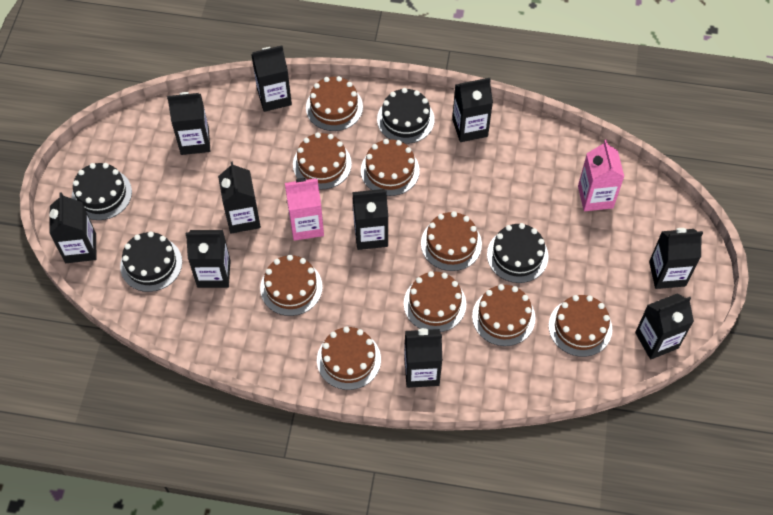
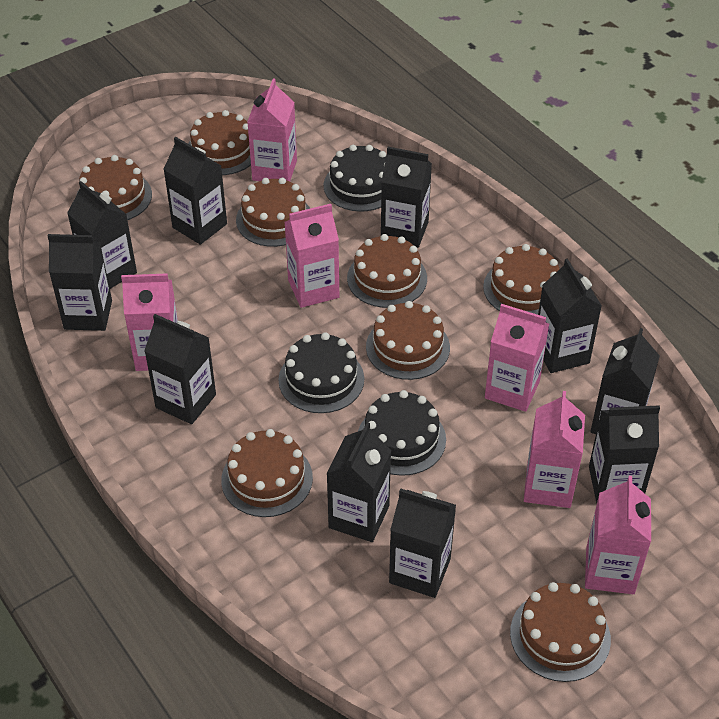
black cake: [72,163,132,220] [120,231,182,292] [377,88,435,144] [487,223,549,283] = 4 -> [278,332,364,413] [324,145,387,212] [358,390,446,476] = 3
brown cake: [260,255,323,316] [293,133,352,190] [306,76,363,131] [317,326,381,390] [361,139,420,196] [404,271,466,332] [421,211,482,271] [472,284,536,346] [549,295,612,357] = 9 -> [77,155,152,220] [188,110,251,175] [221,429,313,517] [236,178,310,247] [347,234,427,308] [366,301,450,380] [483,244,559,315] [510,582,611,682] = 8
pink carton: [285,178,324,241] [578,140,624,211] = 2 -> [121,273,178,371] [247,78,297,181] [285,204,339,308] [485,304,549,412] [524,391,585,508] [585,476,651,594] = 6

